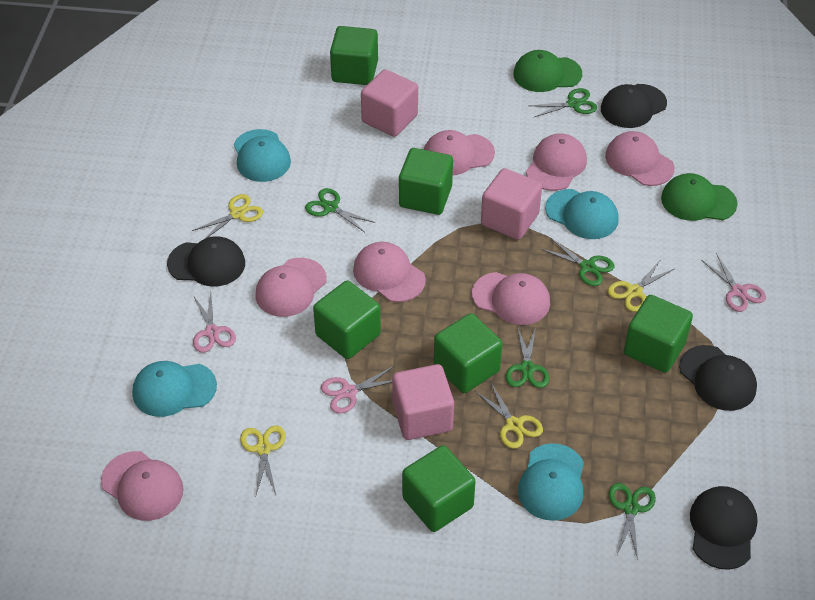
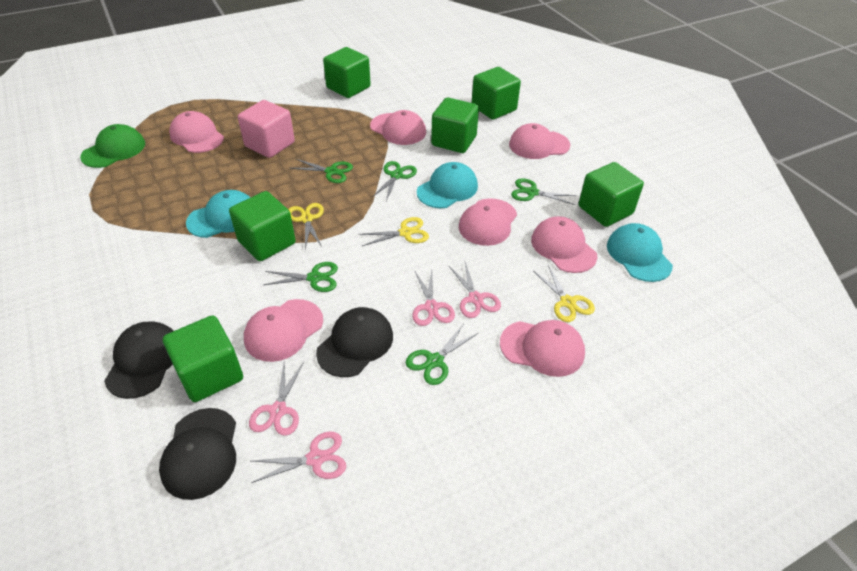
black cap: [167,236,245,287] [601,84,667,128] [679,345,757,411] [690,486,758,570] = 4 -> [104,322,173,399] [159,408,236,500] [316,307,393,377] = 3
green cap: [513,50,582,92] [661,173,738,221] = 2 -> [80,124,145,168] = 1
pink cube: [361,69,418,137] [392,364,454,440] [481,168,542,240] = 3 -> [238,100,295,158] = 1
pink scissors: [193,293,236,353] [321,366,394,413] [701,253,766,312] = 3 -> [249,362,304,436] [251,431,346,483] [412,270,455,326] [449,262,501,318] = 4
turquoise cap: [132,361,217,417] [234,129,291,182] [518,443,584,521] [545,189,619,239] = 4 -> [186,190,250,238] [417,162,478,208] [607,223,673,282] = 3
yellow scissors: [192,194,263,239] [240,426,286,495] [475,381,543,449] [608,259,674,312] = 4 -> [288,203,324,249] [358,217,429,246] [533,265,595,322] = 3

